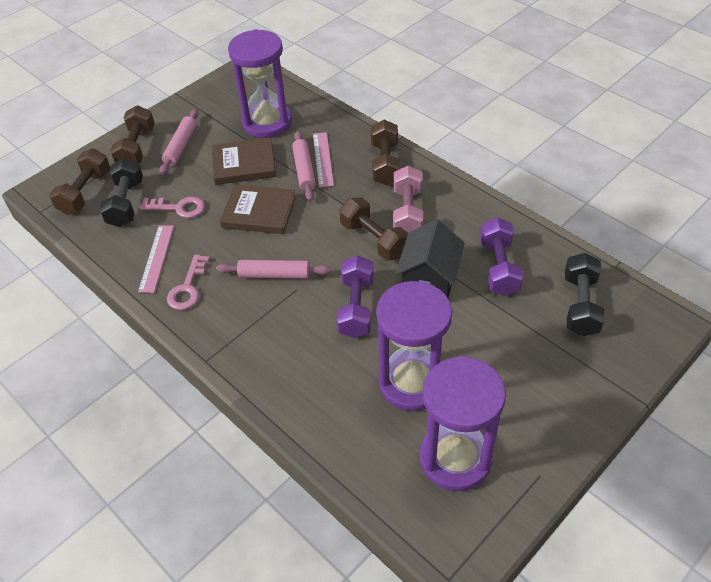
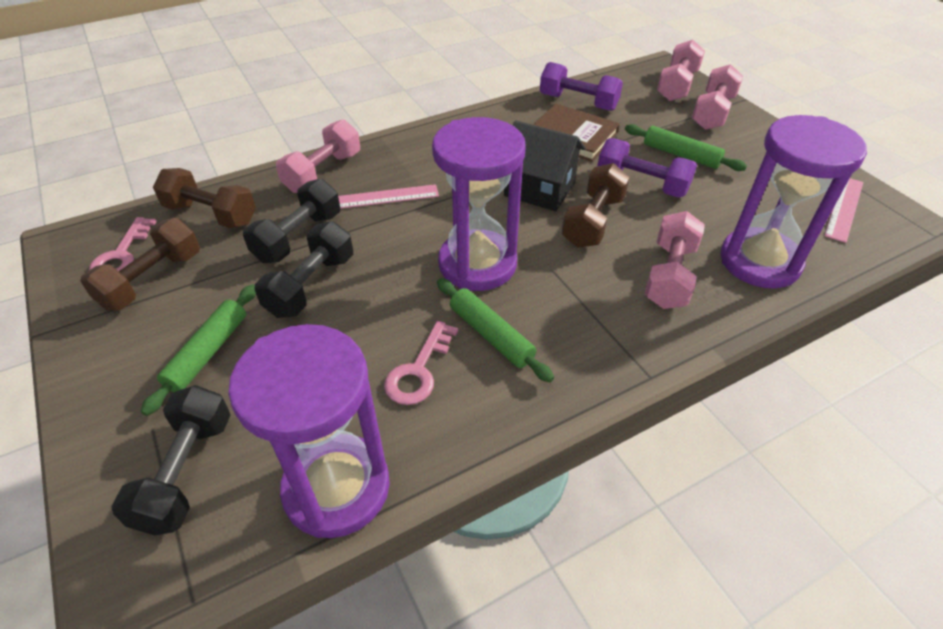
black dumbbell: [99,158,143,227] [565,253,605,336] = 2 -> [111,385,231,535] [243,179,340,263] [255,221,353,318] = 3
brown book: [212,137,276,185] [220,184,296,234] = 2 -> [533,104,620,162] = 1
brown dumbbell: [50,148,110,215] [110,105,155,164] [339,197,408,261] [371,120,401,186] = 4 -> [80,218,200,311] [153,168,256,228] [562,163,630,248] = 3
green rolling pin: none = 0 -> [141,284,256,416] [437,278,554,382] [625,124,747,171] = 3
pink dumbbell: [393,166,423,233] = 1 -> [276,119,360,193] [644,211,705,309] [657,40,705,101] [692,64,743,130] = 4
pink rolling pin: [159,109,199,175] [216,260,331,279] [292,131,316,201] = 3 -> none = 0

